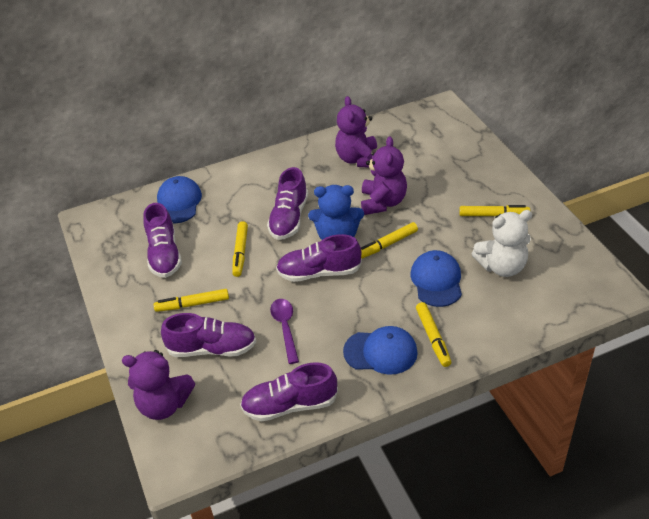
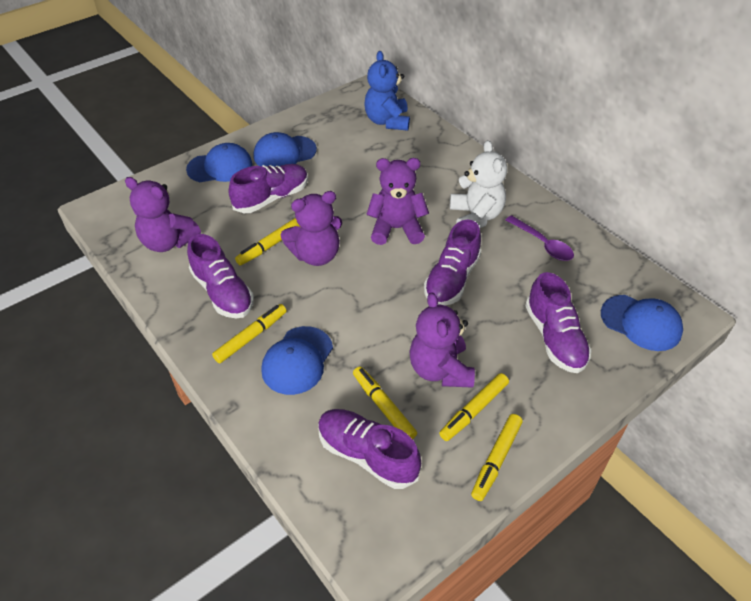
blue cap: [157,176,202,224] [343,326,418,375] [411,250,462,307] = 3 -> [186,143,253,182] [254,132,317,167] [261,326,333,395] [601,295,683,351] = 4
purple teddy bear: [122,350,195,420] [335,96,377,168] [361,136,407,215] = 3 -> [125,177,201,252] [281,191,342,266] [366,158,429,245] [409,292,475,388] = 4

